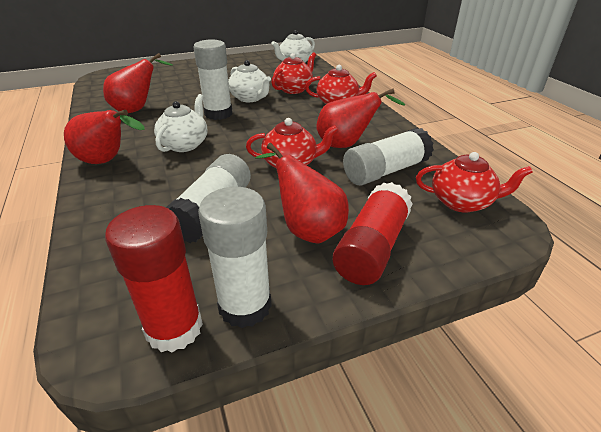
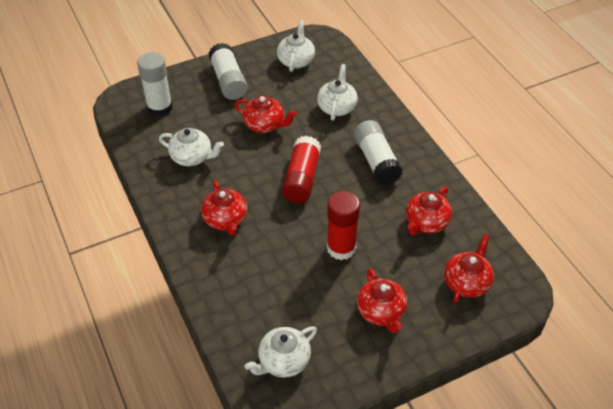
red pear: [64,109,145,164] [103,53,173,113] [255,143,349,243] [316,89,405,148] = 4 -> none = 0
red teapot: [246,118,338,168] [271,52,316,94] [305,65,377,104] [416,152,532,213] = 4 -> [201,181,247,235] [234,96,297,133] [357,268,407,333] [406,187,452,235] [444,234,494,303] = 5
white glue stick: [166,154,251,243] [193,40,233,120] [198,187,272,328] [343,128,434,185] = 4 -> [137,52,173,117] [209,43,248,100] [354,120,403,185] = 3
white teapot: [154,94,207,152] [228,60,271,102] [271,30,315,63] = 3 -> [159,128,224,166] [245,326,317,378] [277,20,315,72] [317,64,358,121] = 4

